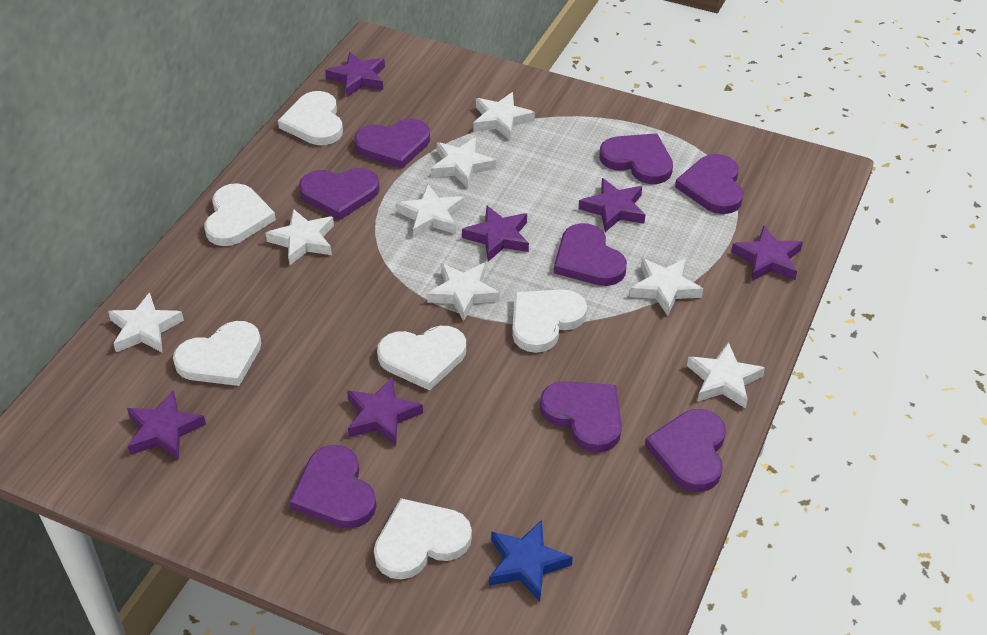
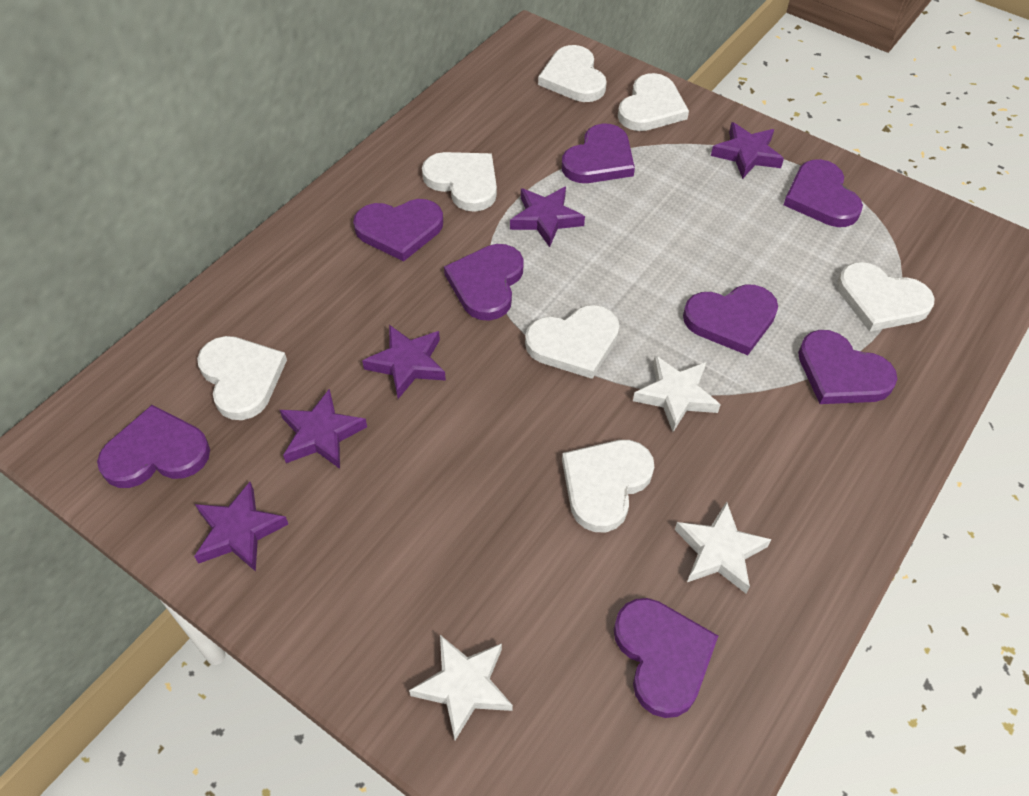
blue star: [489,520,573,601] = 1 -> none = 0
purple star: [127,390,206,460] [325,52,385,98] [347,376,423,446] [462,206,529,261] [579,178,645,232] [731,225,803,281] = 6 -> [194,482,288,572] [280,389,367,469] [362,325,446,399] [510,186,585,247] [711,122,784,179] = 5
white heart: [173,321,261,386] [204,183,276,246] [278,91,343,145] [374,498,472,579] [377,326,466,391] [512,289,587,353] = 6 -> [197,336,287,420] [422,152,497,212] [525,305,620,379] [538,45,607,102] [562,440,654,532] [618,73,689,131] [837,262,935,332] = 7
white star: [108,292,184,352] [266,209,334,265] [396,184,464,238] [427,263,500,321] [431,138,496,189] [473,92,535,140] [630,258,703,316] [687,342,765,409] = 8 -> [409,635,513,740] [633,355,721,432] [675,502,772,594] = 3

